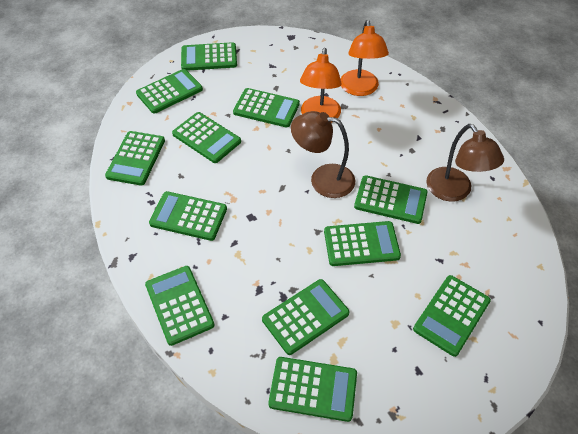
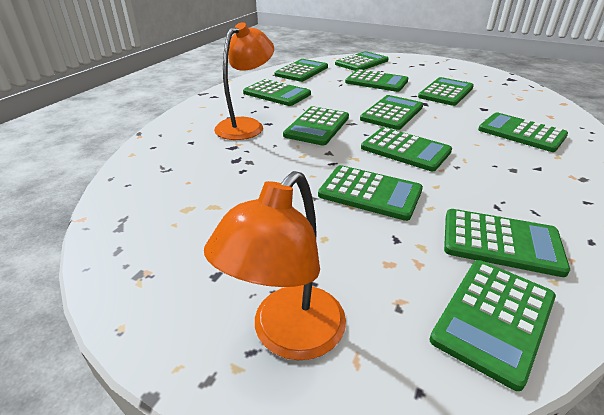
brown lamp: [291,111,355,198] [426,124,504,202] = 2 -> none = 0

